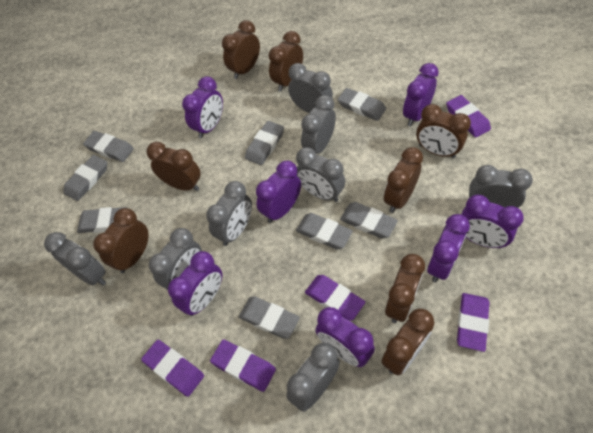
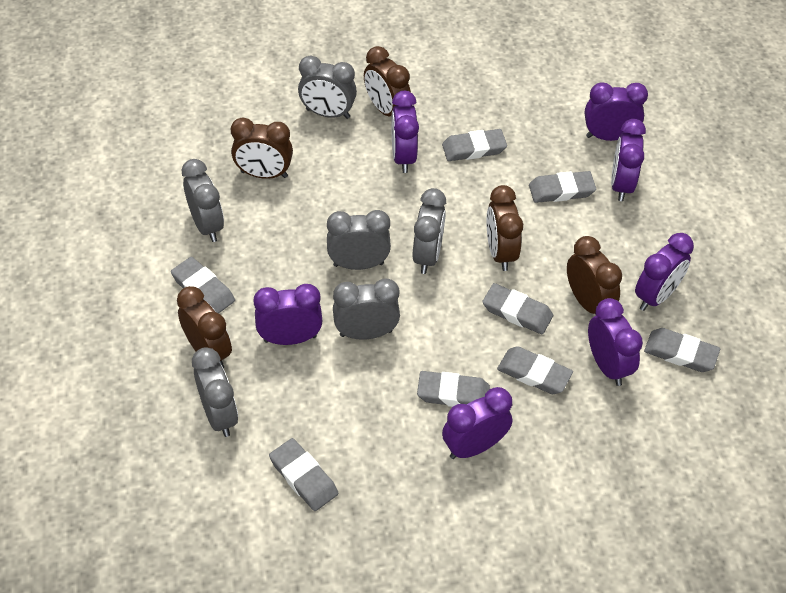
brown clock: [93,208,148,273] [146,142,201,191] [222,20,260,79] [269,31,303,92] [381,308,435,376] [384,147,423,213] [385,254,425,323] [416,104,471,158] = 8 -> [177,286,232,368] [231,118,293,179] [364,46,411,116] [486,185,523,271] [567,236,622,314] = 5
grey clock: [44,232,106,285] [149,228,202,290] [206,181,252,246] [286,343,340,412] [288,63,333,113] [296,147,345,202] [301,95,336,154] [469,165,533,208] = 8 -> [182,159,224,242] [192,347,238,437] [298,56,357,119] [327,210,391,270] [333,279,400,340] [413,188,446,274] = 6
purple eraser: [141,340,204,397] [210,339,276,392] [305,275,365,321] [446,95,491,138] [457,293,490,352] = 5 -> none = 0

